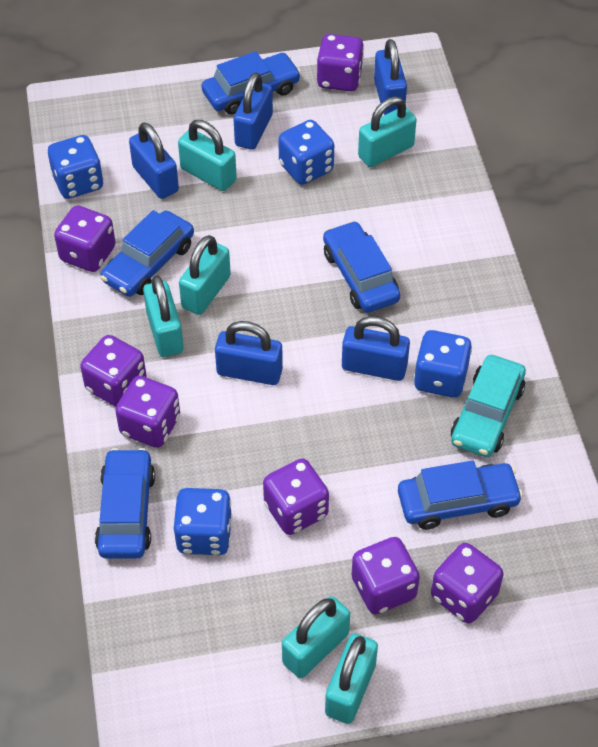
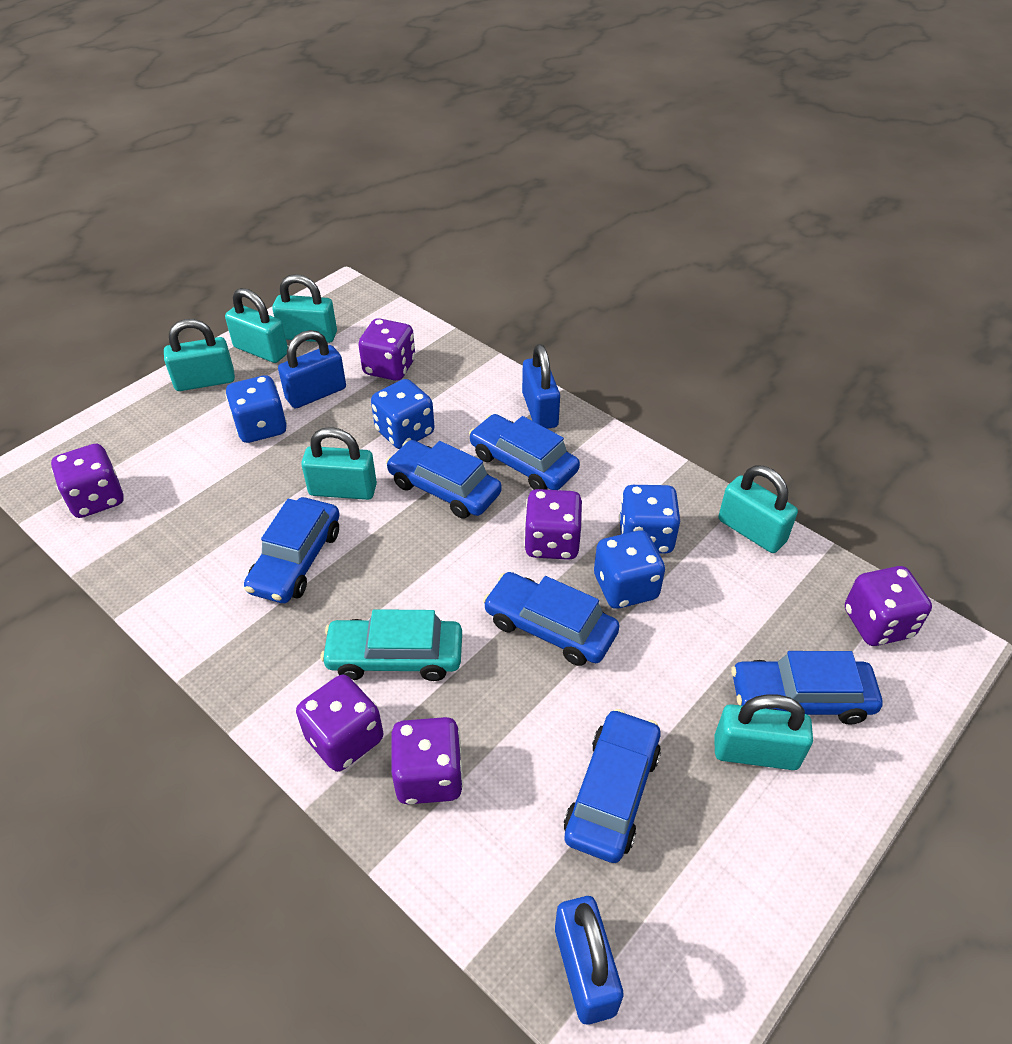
blue car: [95,448,155,559] [100,210,194,297] [201,51,301,115] [323,221,400,313] [398,460,523,530] = 5 -> [244,497,340,603] [386,440,502,519] [469,414,580,490] [483,572,620,666] [564,709,661,863] [731,651,883,725] = 6
blue padlock: [129,122,179,199] [215,321,283,385] [234,72,273,150] [342,316,410,381] [374,39,407,115] = 5 -> [278,330,346,408] [522,344,560,429] [555,896,623,1024] = 3
purple dice: [54,206,116,272] [80,335,146,406] [115,376,180,448] [263,459,329,535] [317,34,364,91] [352,537,420,614] [431,543,504,624] = 7 -> [51,443,123,518] [296,675,383,772] [358,318,415,381] [391,717,463,804] [524,489,582,560] [845,566,932,646] = 6

